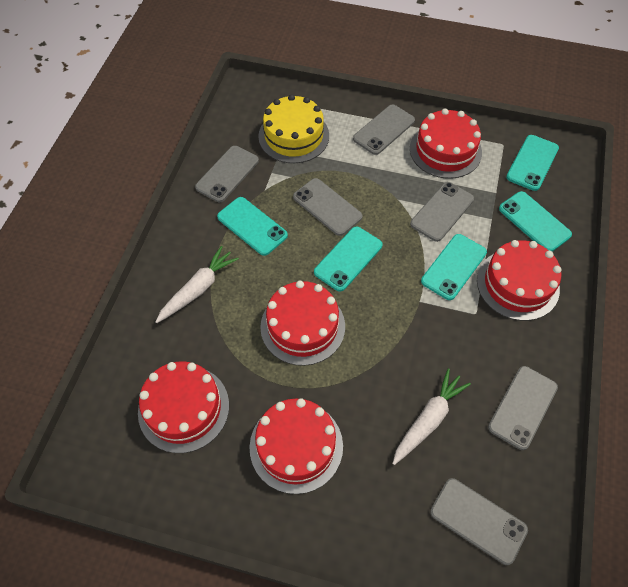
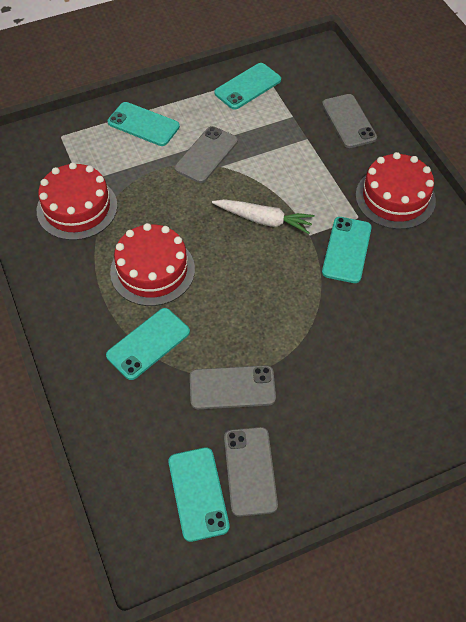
grey phone: [195,146,259,202] [293,178,363,236] [353,104,415,155] [410,182,474,242] [430,478,528,565] [488,366,558,450] = 6 -> [175,126,238,183] [190,365,276,409] [224,427,278,517] [322,94,377,148] = 4
red cake: [138,361,229,453] [249,398,343,494] [260,281,345,366] [410,108,482,179] [477,240,561,321] = 5 -> [37,162,117,240] [110,223,195,306] [356,152,436,229] = 3
white carrot: [156,246,239,323] [393,368,471,465] = 2 -> [212,199,315,234] = 1
yellow cake: [258,94,329,163] = 1 -> none = 0

